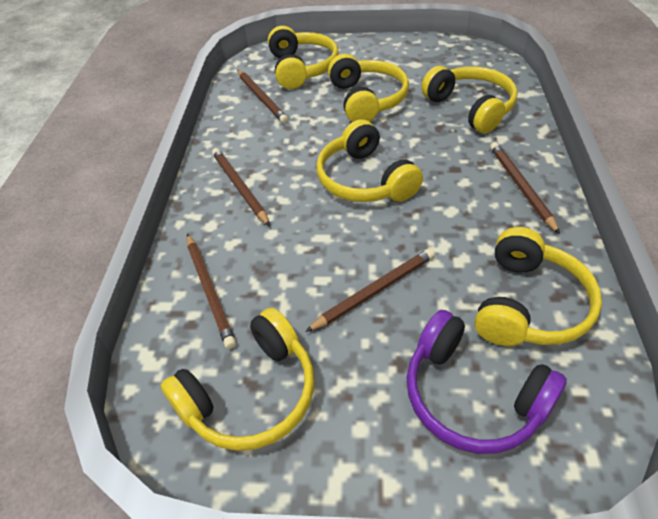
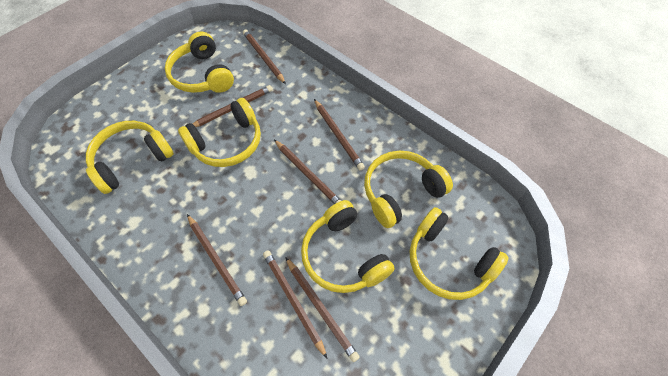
brown pencil: [187,233,236,349] [212,148,270,226] [237,70,288,123] [305,248,435,332] [490,142,560,234] = 5 -> [187,214,247,306] [193,85,273,127] [243,29,286,84] [263,250,328,359] [274,140,341,204] [285,257,360,362] [314,99,365,171] = 7
purple headphones: [406,310,567,454] = 1 -> none = 0

